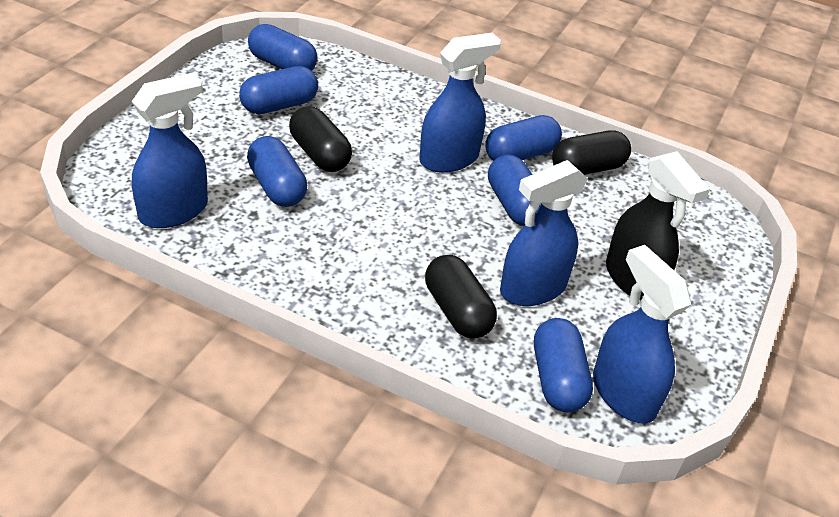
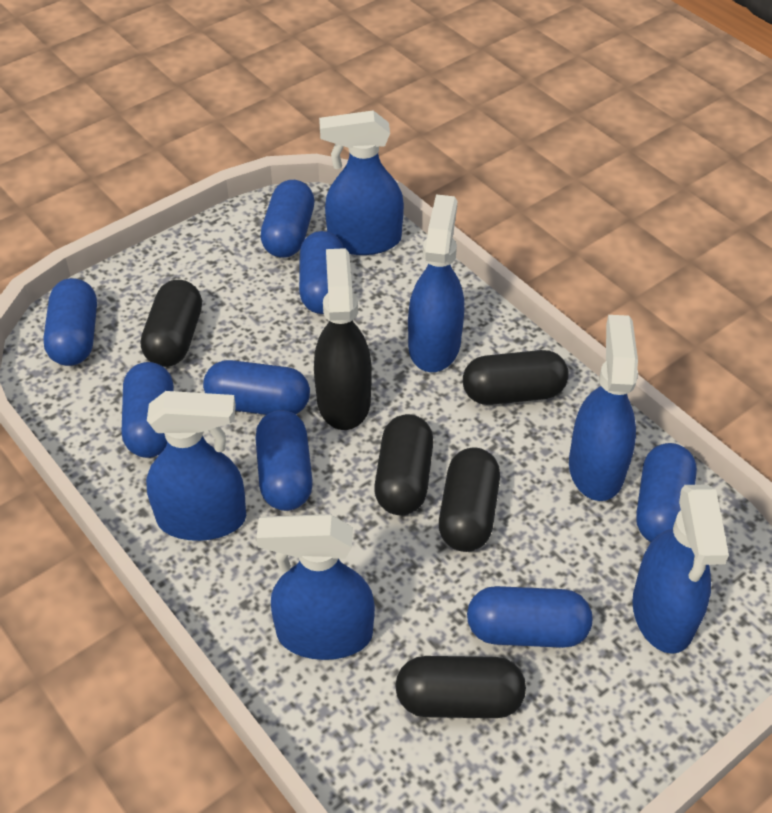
black capsule: [289,106,352,172] [425,255,497,338] [552,130,631,175] = 3 -> [141,280,202,367] [374,414,433,515] [395,656,526,718] [439,447,500,552] [463,350,569,405] = 5
blue capsule: [239,66,318,114] [247,136,307,207] [248,24,317,71] [485,115,562,161] [488,155,542,226] [534,318,593,413] = 6 -> [43,278,97,366] [122,362,173,458] [203,360,310,415] [255,410,313,511] [260,180,315,258] [299,231,344,314] [467,586,592,648] [636,443,697,542] = 8
blue spray bottle: [132,73,208,228] [419,33,501,173] [500,160,588,306] [593,245,691,424] = 4 -> [146,391,246,541] [257,514,375,660] [319,110,404,255] [408,194,464,372] [569,315,638,501] [632,485,729,654] = 6

